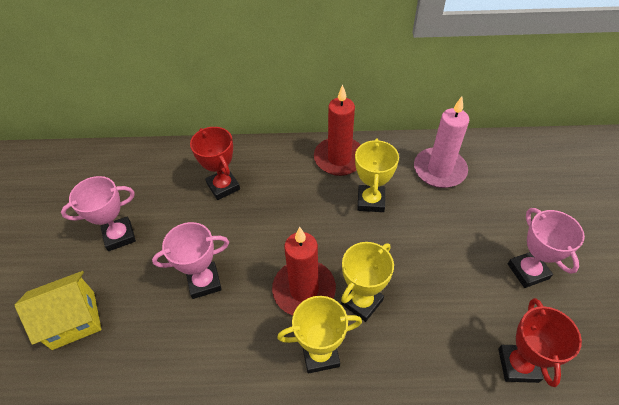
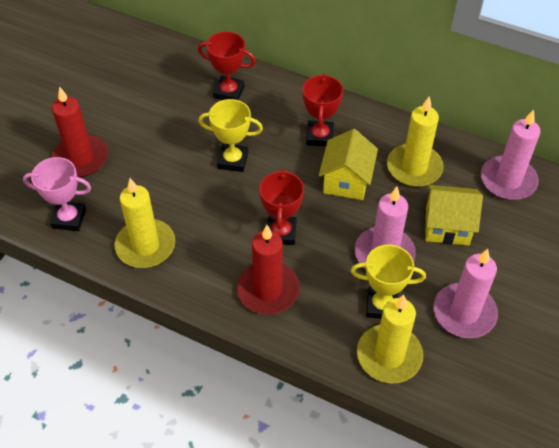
pink candle: [414,97,469,188] = 1 -> [355,186,416,269] [433,249,498,338] [481,109,541,200] = 3
pink trophy: [61,176,136,251] [152,222,229,299] [508,208,585,288] = 3 -> [23,157,91,231] = 1
red trophy: [190,127,240,200] [498,298,582,387] = 2 -> [198,31,256,100] [259,169,304,245] [302,74,343,146] = 3
yellow candle: none = 0 -> [115,178,175,268] [357,295,423,383] [387,97,444,187] = 3
yellow house: [15,271,101,350] = 1 -> [319,129,378,200] [425,185,483,246] = 2
yellow trophy: [277,296,362,374] [341,242,394,322] [355,139,399,212] = 3 -> [198,99,263,172] [351,245,426,319] = 2

